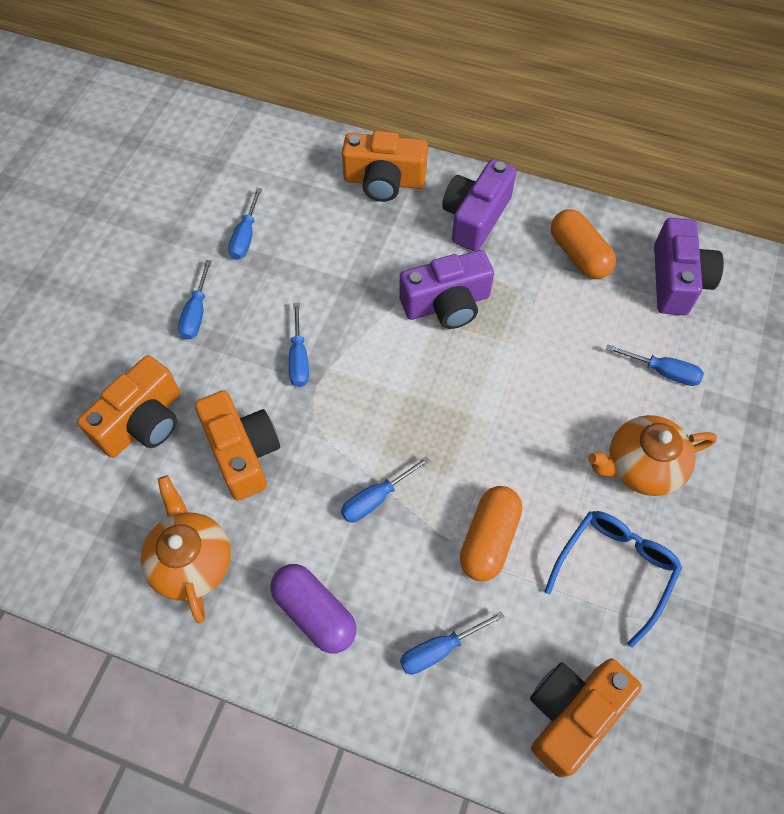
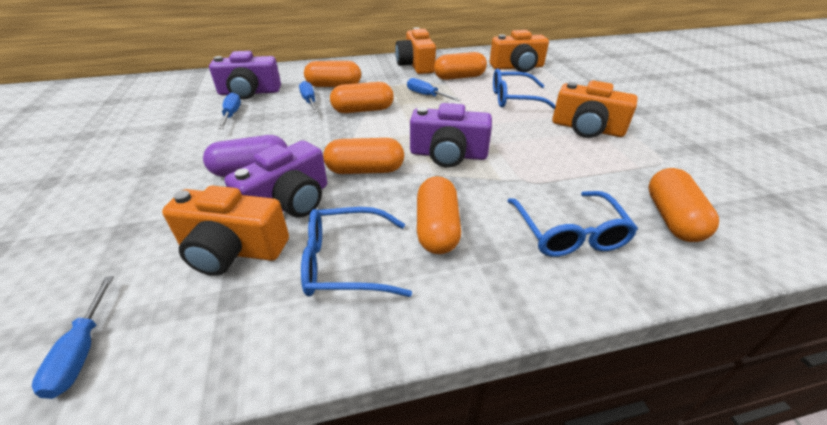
blue glasses: [544,511,682,648] = 1 -> [301,207,412,297] [493,69,556,110] [507,191,638,257] = 3
blue screwdriver: [178,260,212,340] [228,188,262,260] [289,302,309,387] [341,456,430,523] [400,611,505,674] [606,344,704,386] = 6 -> [32,276,114,399] [218,93,241,129] [299,81,318,113] [407,78,461,101] = 4
orange capsule: [460,486,522,581] [551,209,616,279] = 2 -> [304,61,361,87] [323,138,404,174] [330,82,394,113] [417,176,461,254] [434,52,487,80] [648,168,719,242] = 6
orange teapot: [141,475,231,624] [588,415,717,496] = 2 -> none = 0

